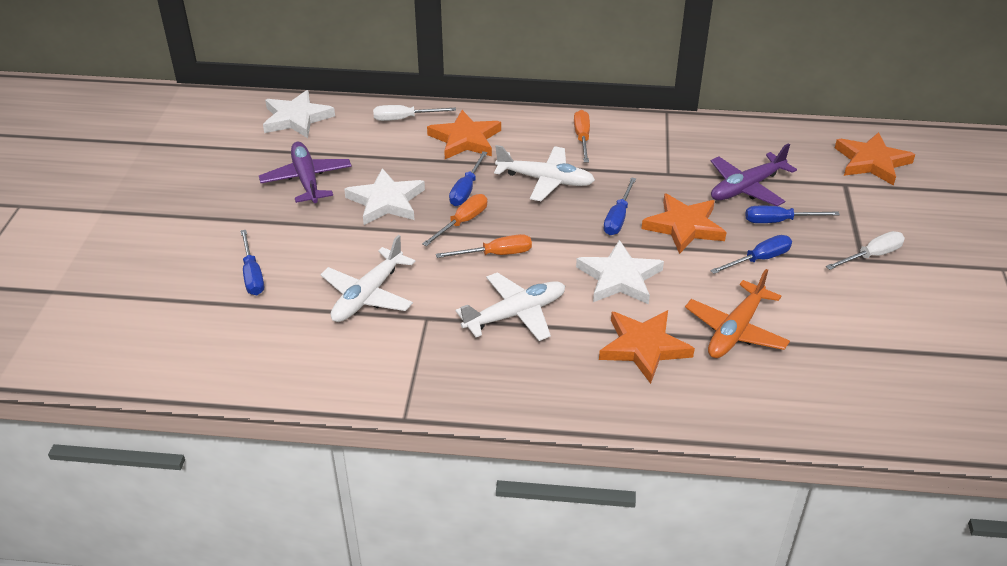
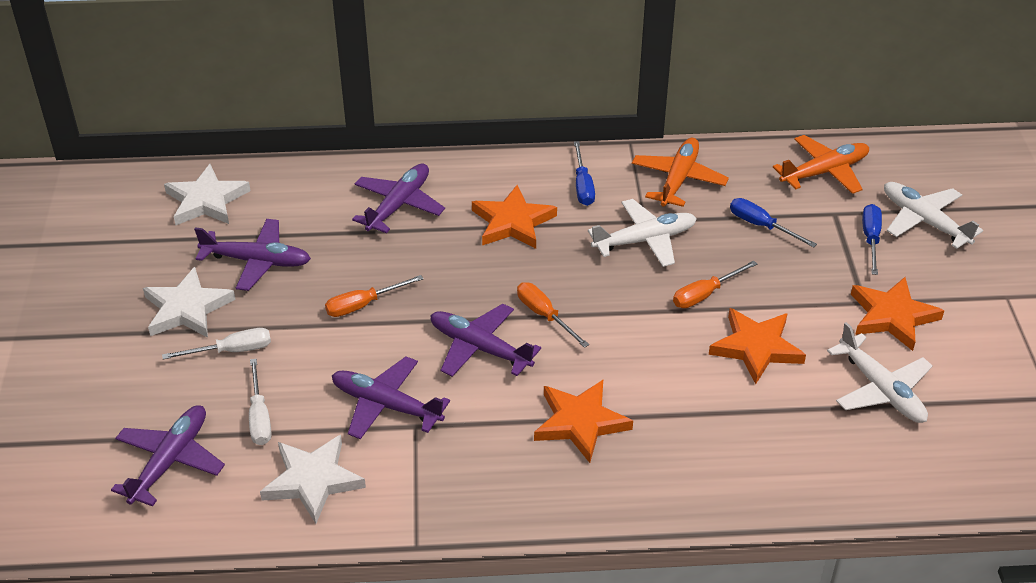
blue screwdriver: [241,230,264,295] [449,151,488,206] [604,177,636,235] [710,235,792,274] [745,206,840,223] = 5 -> [574,141,595,206] [730,198,817,248] [862,204,882,275] = 3
orange plane: [685,269,790,358] = 1 -> [632,138,729,207] [773,135,869,194] = 2
purple plane: [259,142,352,203] [711,143,797,206] = 2 -> [111,405,225,507] [194,219,311,291] [332,356,450,439] [352,163,445,233] [430,304,541,377] = 5

